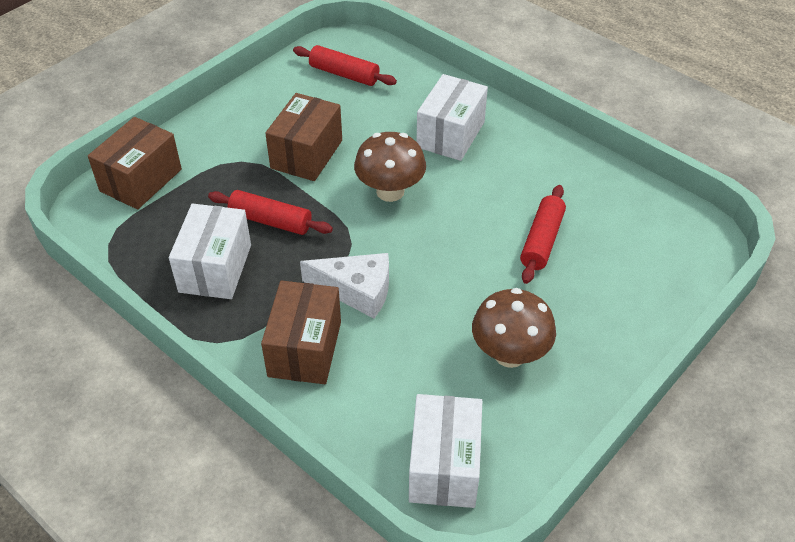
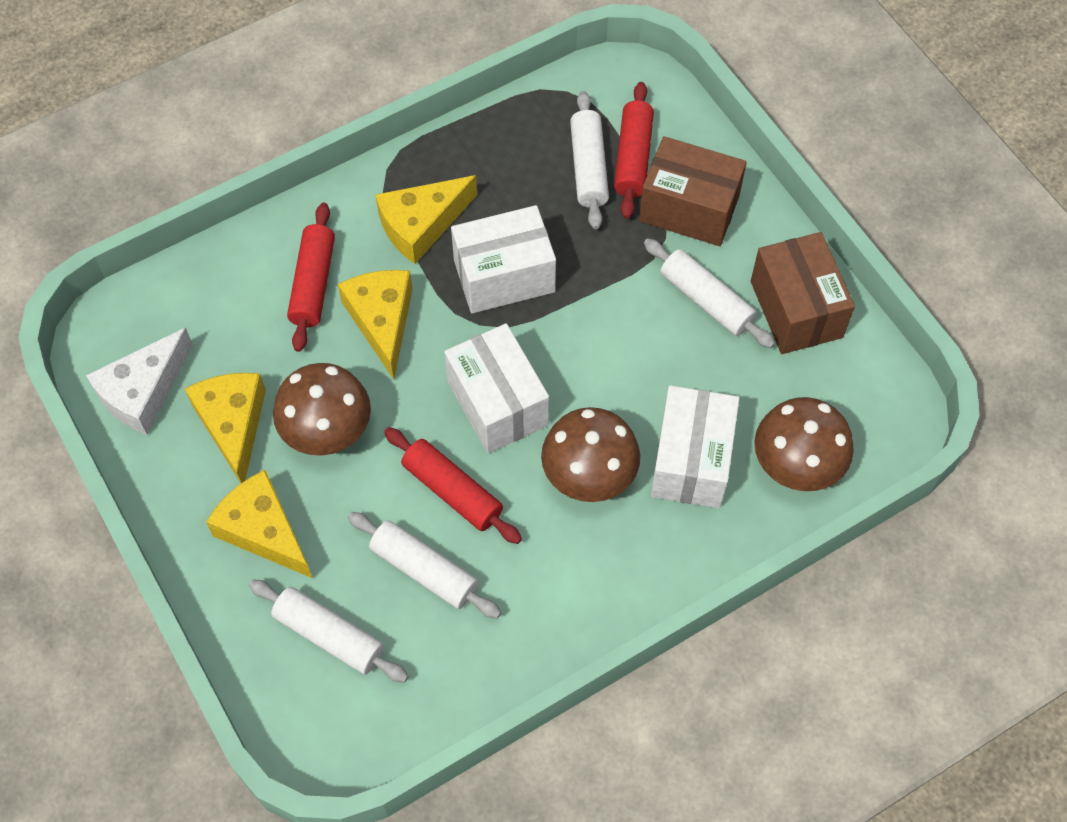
brown box: [88,117,182,210] [261,280,341,384] [265,93,342,181] = 3 -> [639,136,747,246] [751,232,855,354] = 2
brown mushroom: [354,132,426,202] [472,288,556,368] = 2 -> [273,363,371,456] [541,407,640,502] [754,397,854,491] = 3
white rolling pin: none = 0 -> [249,579,409,682] [348,512,501,619] [570,91,609,229] [644,238,775,348] = 4
yellow cheese: none = 0 -> [185,373,266,483] [206,470,312,578] [338,270,413,379] [375,175,477,264] = 4

